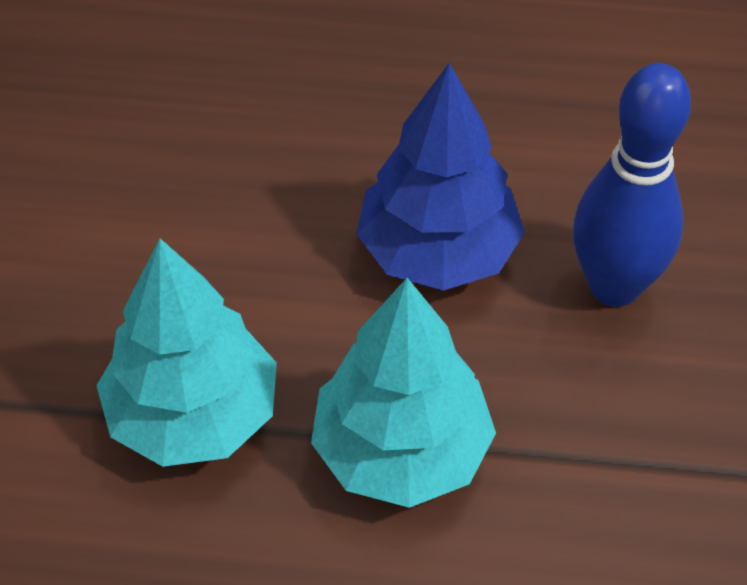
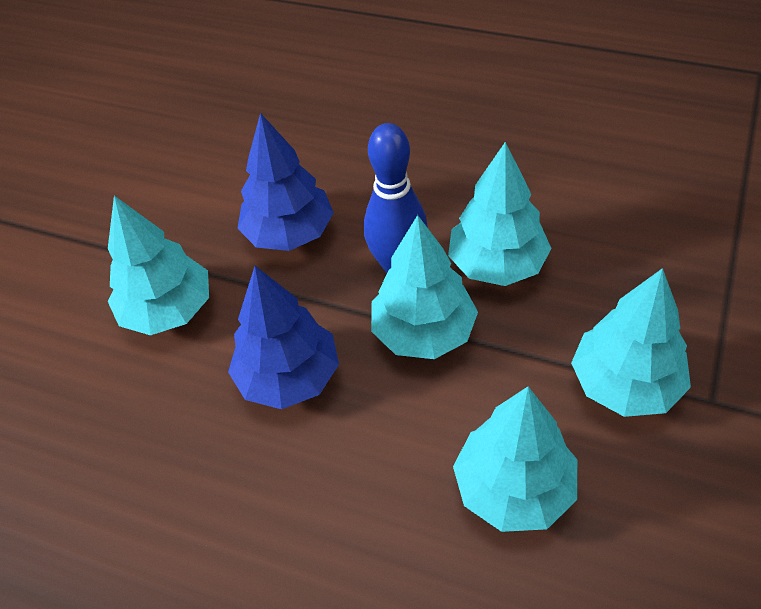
blue tree: [357,63,525,291] = 1 -> [228,266,339,409] [237,113,334,251] = 2
turquoise tree: [96,238,277,467] [311,278,496,508] = 2 -> [108,196,209,335] [371,215,478,359] [448,142,552,286] [453,387,577,532] [571,268,691,417] = 5

